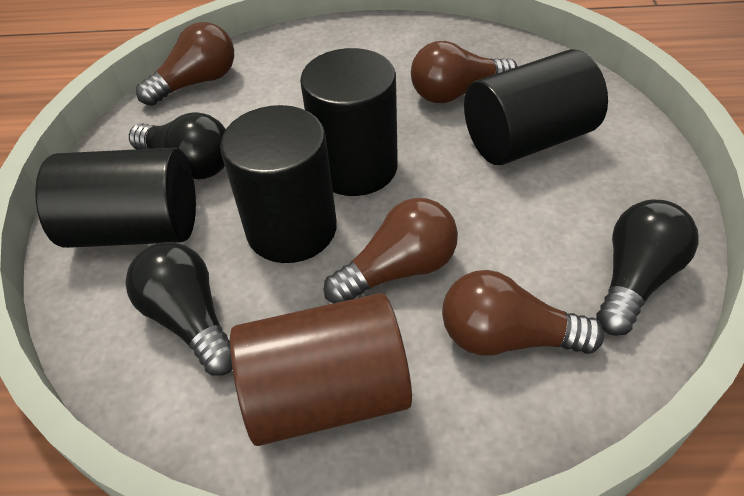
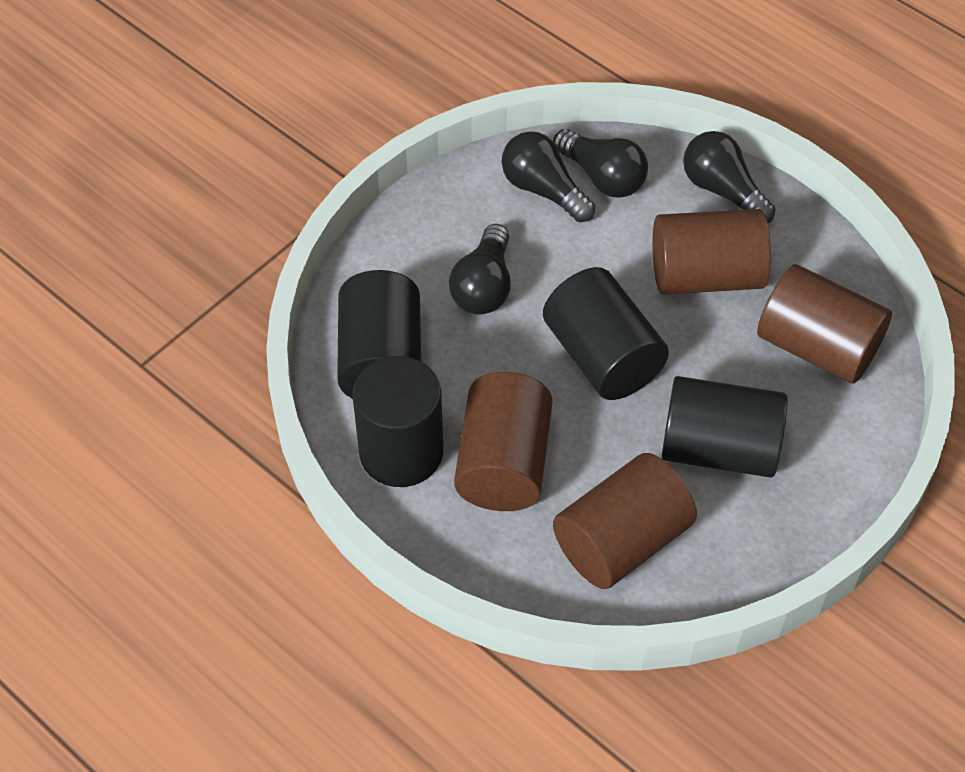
black light bulb: [125,242,233,376] [129,112,226,180] [596,200,698,336] = 3 -> [449,224,511,315] [502,131,595,222] [553,129,648,198] [683,131,775,223] = 4
brown cylinder: [230,293,412,446] = 1 -> [454,372,553,511] [553,453,697,589] [652,209,771,295] [757,264,892,384] = 4
brown light bulb: [136,22,234,106] [323,198,458,303] [411,41,518,103] [442,270,604,356] = 4 -> none = 0

